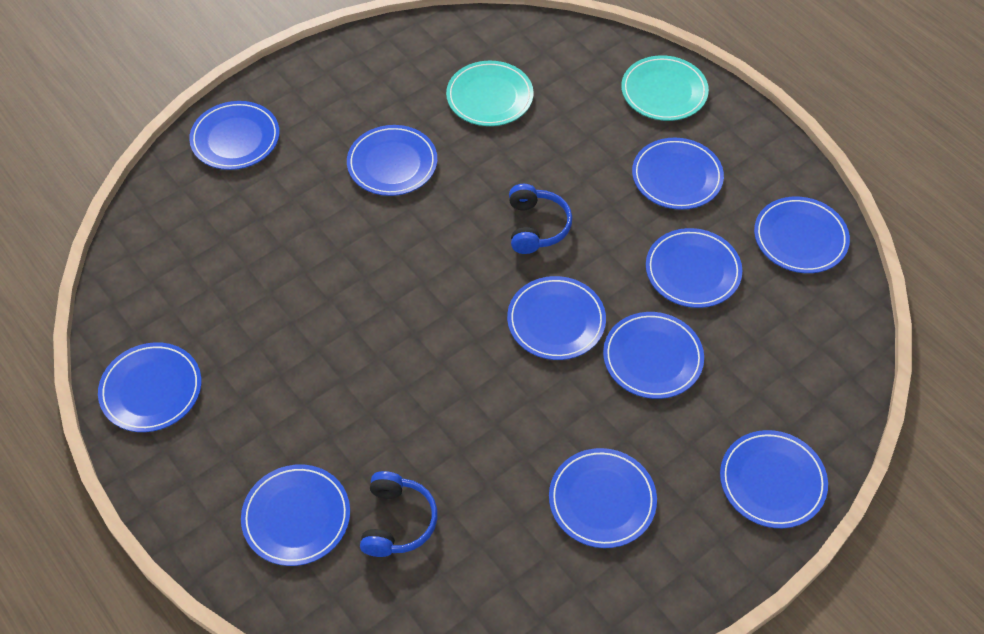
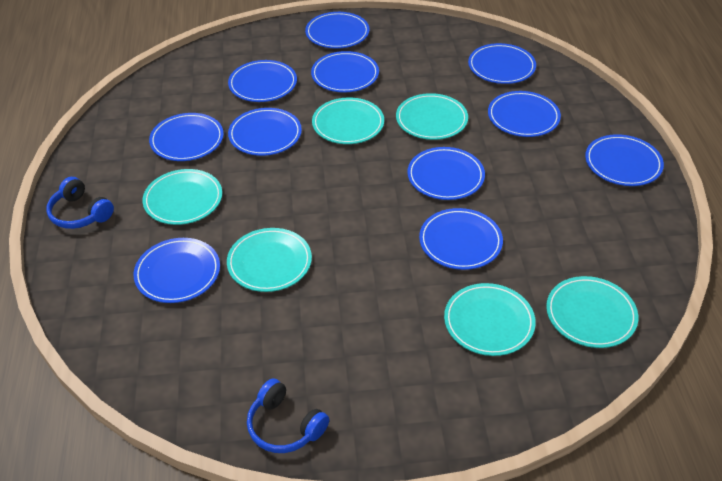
turquoise plate: [446,61,534,126] [621,55,709,121] = 2 -> [143,169,222,225] [227,228,312,292] [312,97,384,144] [396,93,468,140] [444,283,536,356] [546,276,638,348] = 6

